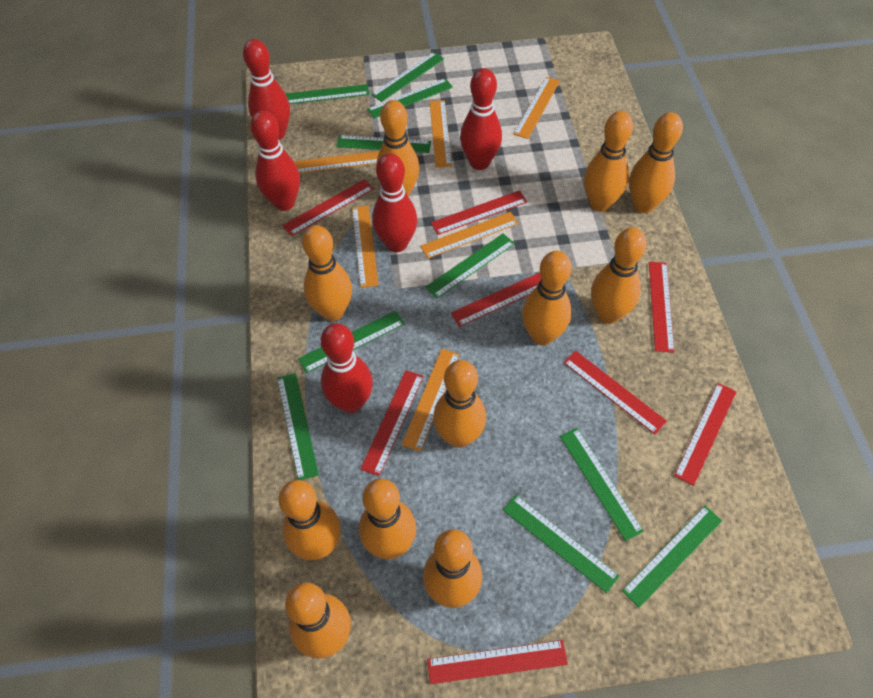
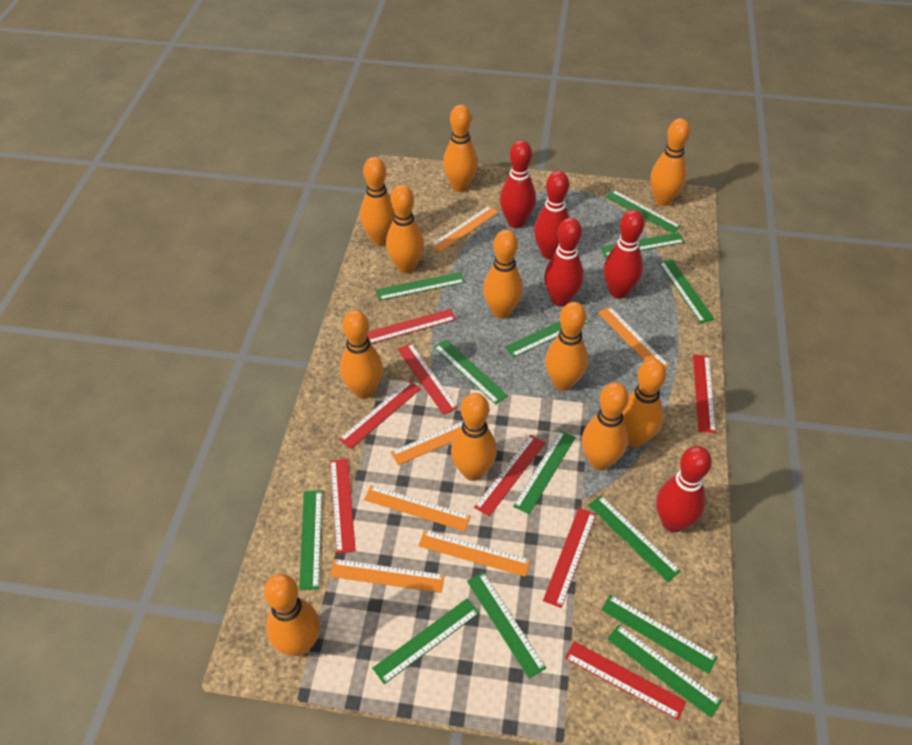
green ruler: [277,373,319,480] [286,84,369,104] [298,311,405,373] [336,135,431,153] [367,78,453,119] [371,52,444,102] [425,233,515,299] [503,495,619,593] [560,428,644,541] [622,506,722,608] = 10 -> [299,490,322,590] [372,598,479,684] [376,272,465,301] [434,339,508,405] [467,572,546,679] [505,318,590,358] [513,430,576,514] [588,495,681,582] [600,233,685,257] [601,594,718,674] [605,190,681,234] [607,624,722,718] [659,259,714,323] = 13

